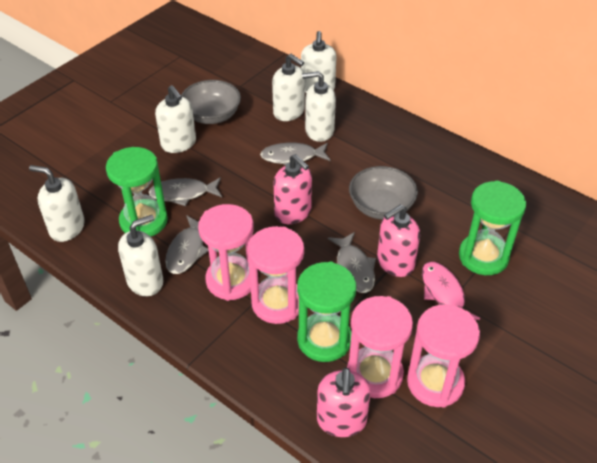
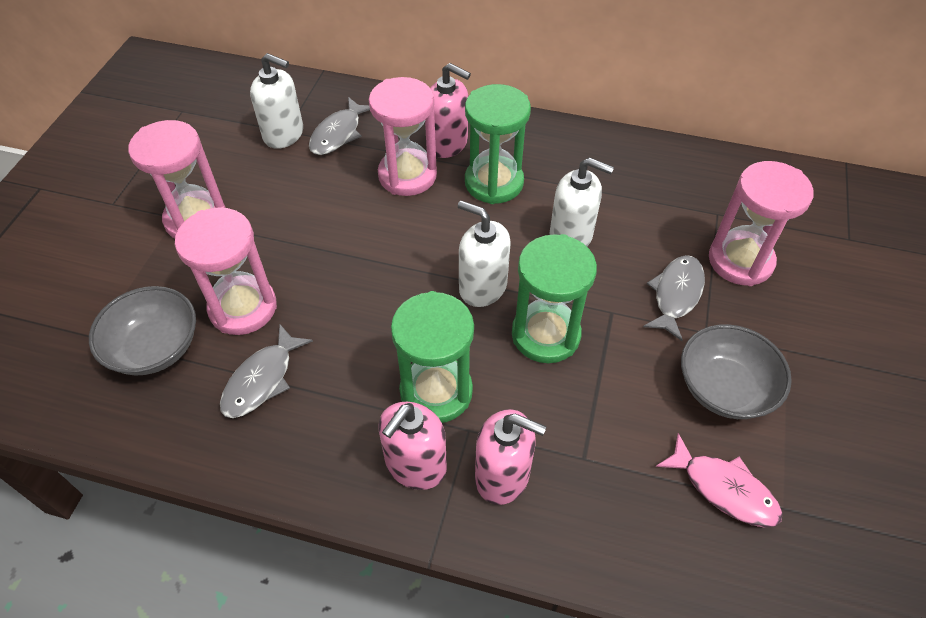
grey fish: [149,177,222,206] [165,215,209,274] [260,143,330,165] [328,232,376,293] = 4 -> [220,324,313,418] [309,97,370,155] [643,255,705,341] = 3
white soap dispenser: [29,165,85,242] [118,215,163,296] [155,85,196,153] [272,54,305,121] [301,31,336,93] [302,71,336,142] = 6 -> [250,53,303,149] [458,201,511,307] [550,157,614,246] = 3

